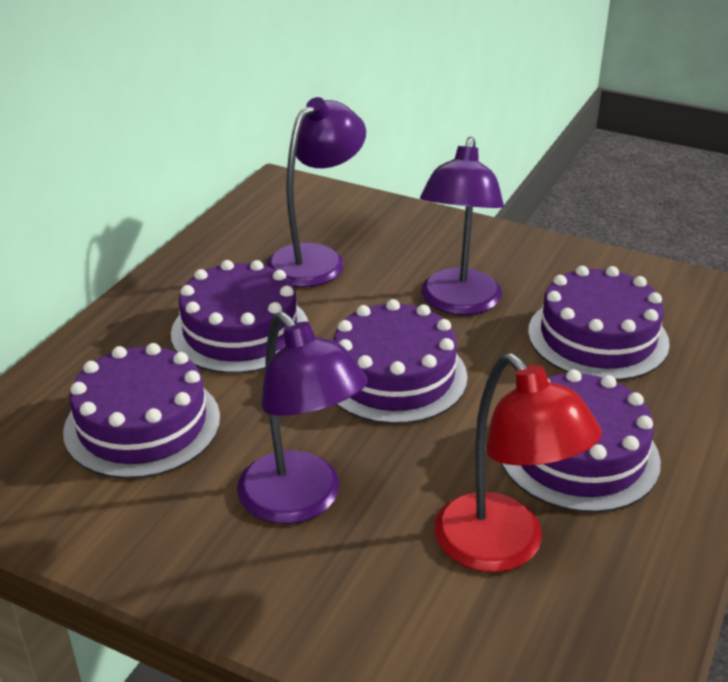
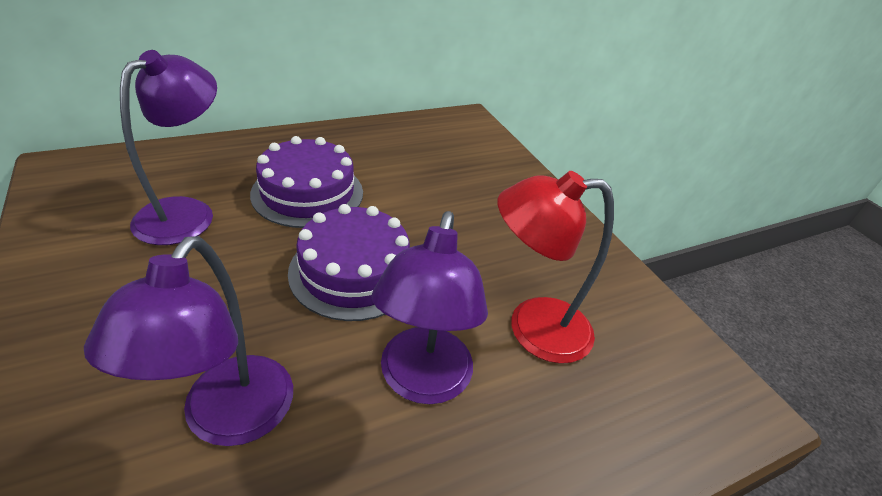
purple cake: [63,343,220,479] [171,260,308,374] [333,299,468,424] [501,369,661,513] [528,266,670,381] = 5 -> [250,136,363,228] [288,204,410,321] = 2

